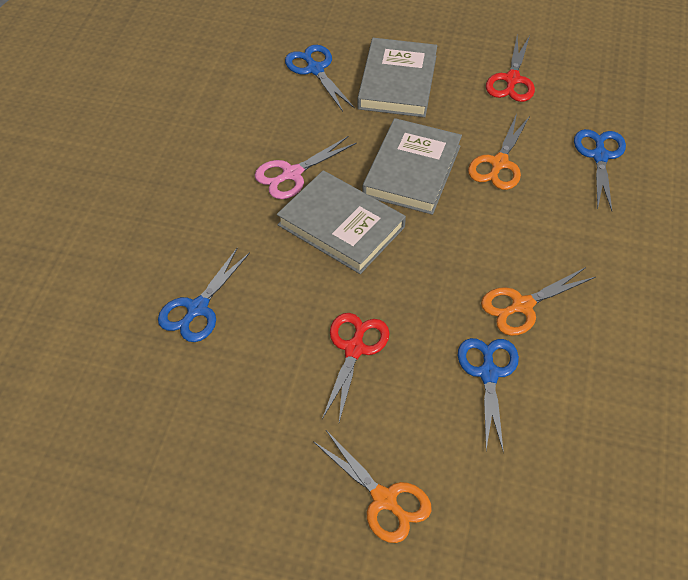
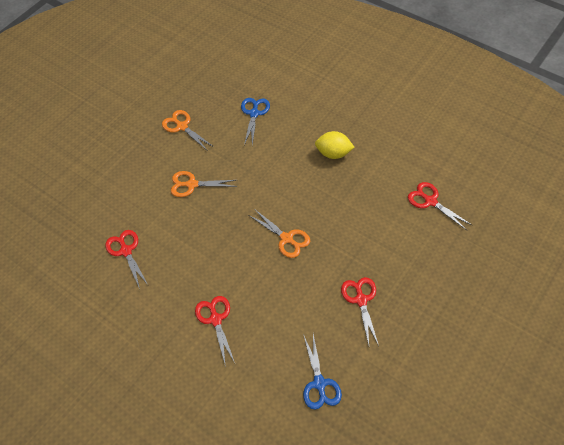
blue scissors: [158,248,250,342] [285,45,355,112] [458,338,519,453] [574,129,626,211] = 4 -> [241,98,270,146] [303,334,342,409] = 2
grey book: [277,170,406,274] [357,38,437,117] [362,118,462,215] = 3 -> none = 0
pink scissors: [254,136,357,199] = 1 -> none = 0
red scissors: [322,313,390,422] [486,35,535,102] = 2 -> [105,230,148,289] [195,296,235,367] [341,277,379,346] [408,182,473,231] = 4
yellow lemon: none = 0 -> [315,131,355,159] = 1

